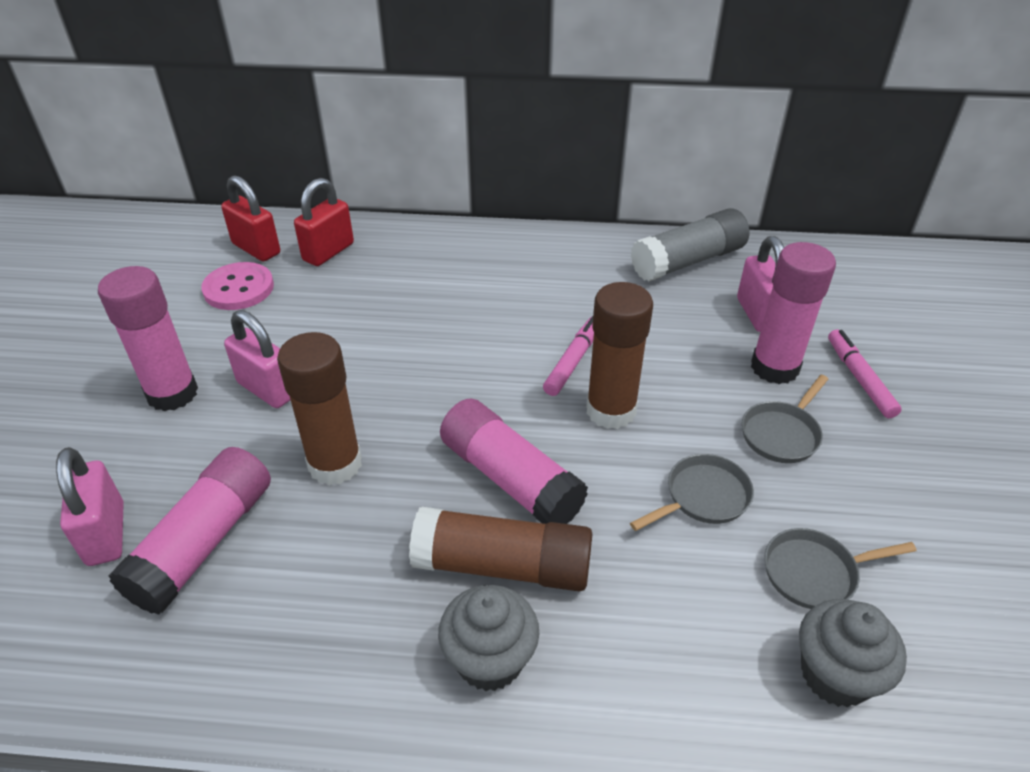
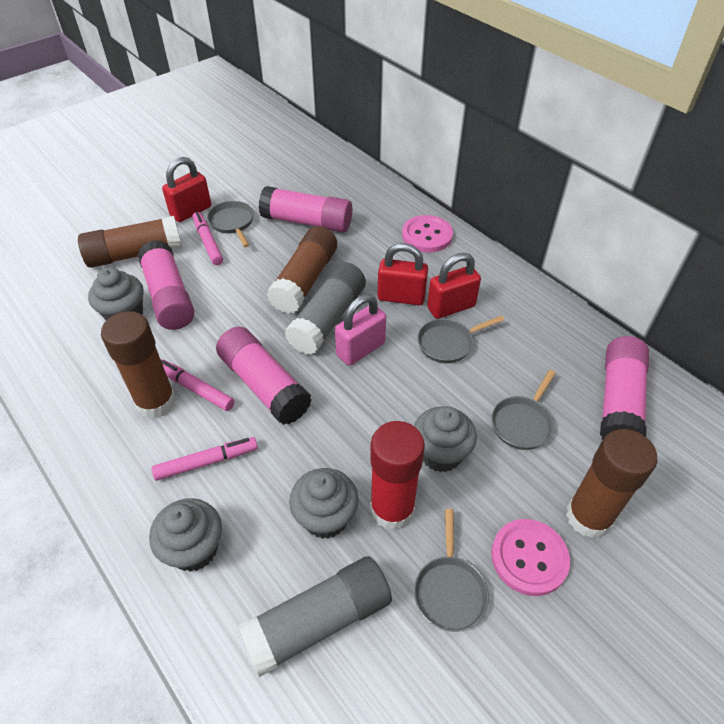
brown glue stick: [277,332,362,485] [409,507,593,592] [586,282,653,429] = 3 -> [78,216,182,268] [101,311,176,418] [267,226,337,314] [566,429,658,538] = 4
grey cupcake: [438,585,539,691] [799,599,907,707] = 2 -> [88,267,143,320] [149,498,222,572] [289,468,359,539] [414,406,477,472] = 4
grey glue stick: [631,208,750,281] = 1 -> [238,556,392,677] [285,262,366,355] = 2
grey pan: [630,454,754,531] [742,375,828,463] [764,528,917,609] = 3 -> [207,201,254,247] [414,509,489,632] [417,315,504,363] [491,370,556,450] = 4
pink button: [201,262,274,310] = 1 -> [402,215,453,252] [491,519,570,596] = 2
pink marker: [543,316,594,396] [828,330,902,418] = 2 -> [152,437,258,481] [161,360,235,411] [193,212,223,265] = 3
pink padlock: [56,447,123,566] [224,310,290,408] [737,236,784,332] = 3 -> [335,294,386,366] = 1
red glue stick: none = 0 -> [370,421,425,530] = 1
red padlock: [221,175,280,262] [294,178,354,266] = 2 -> [162,157,211,222] [378,243,428,305] [427,253,481,319] = 3

